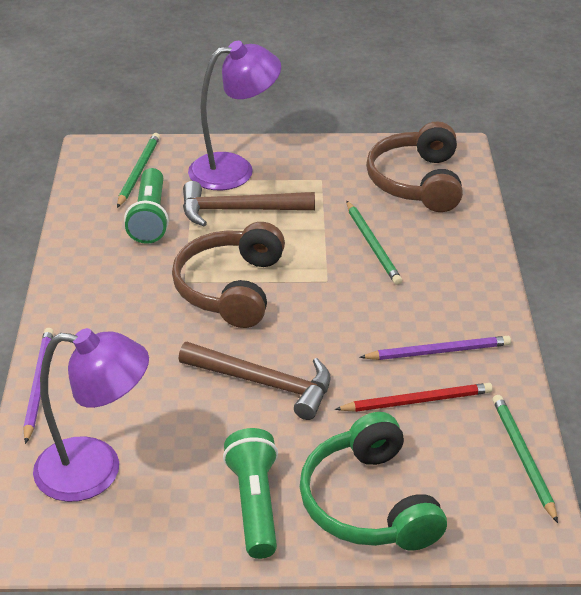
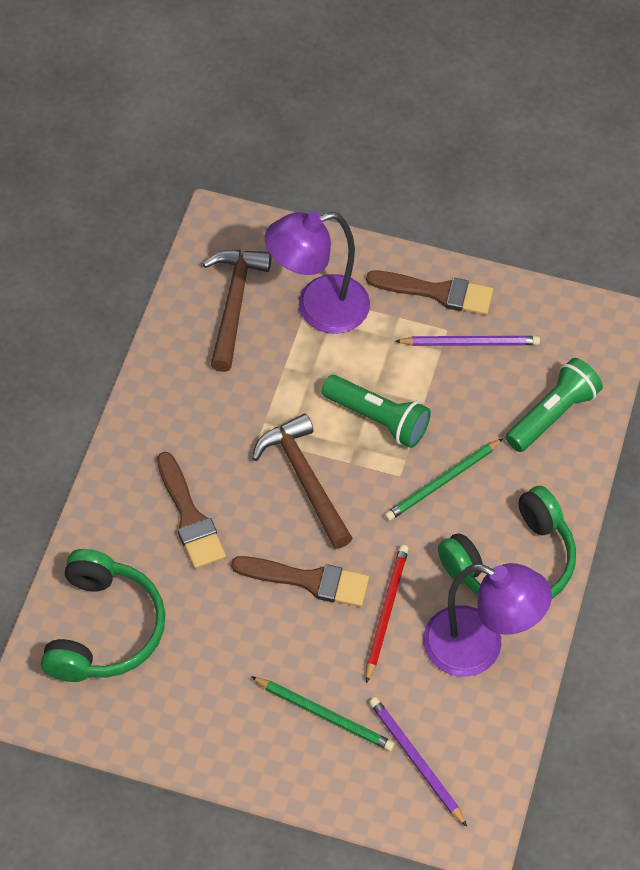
brown brush: none = 0 -> [157,452,226,569] [231,556,369,607] [366,271,494,315] = 3
brown headphones: [172,222,285,328] [366,121,463,212] = 2 -> none = 0
green headphones: [300,412,447,551] = 1 -> [41,549,165,682] [438,486,576,599] = 2
green pencil: [117,133,160,208] [346,201,402,285] [493,395,558,523] = 3 -> [251,676,395,751] [384,438,504,521] = 2

